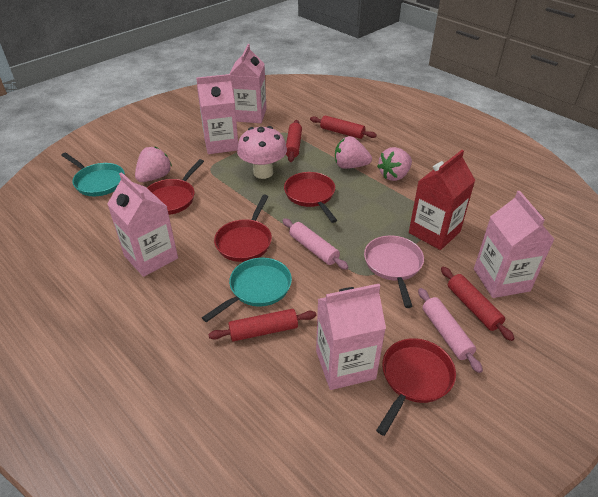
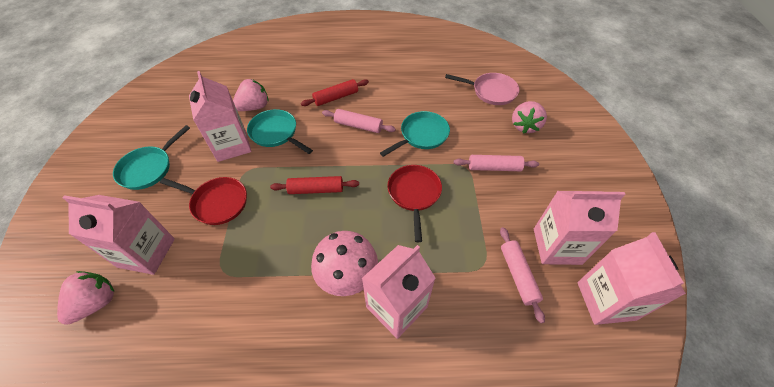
pink rolling pin: [283,219,349,270] [418,288,483,373] = 2 -> [322,109,396,133] [454,155,539,171] [500,227,545,324] = 3
red carton: [409,150,475,250] = 1 -> none = 0
red pan: [147,159,204,215] [214,194,272,262] [284,172,337,223] [376,338,456,436] = 4 -> [160,177,247,225] [387,165,442,242] = 2
red rolling pin: [208,309,316,341] [286,120,302,162] [310,115,377,139] [441,267,515,341] = 4 -> [270,176,359,194] [301,79,369,106] = 2
turquoise pan: [61,152,125,196] [202,258,292,322] = 2 -> [113,125,190,190] [247,109,313,154] [380,111,450,157] = 3

